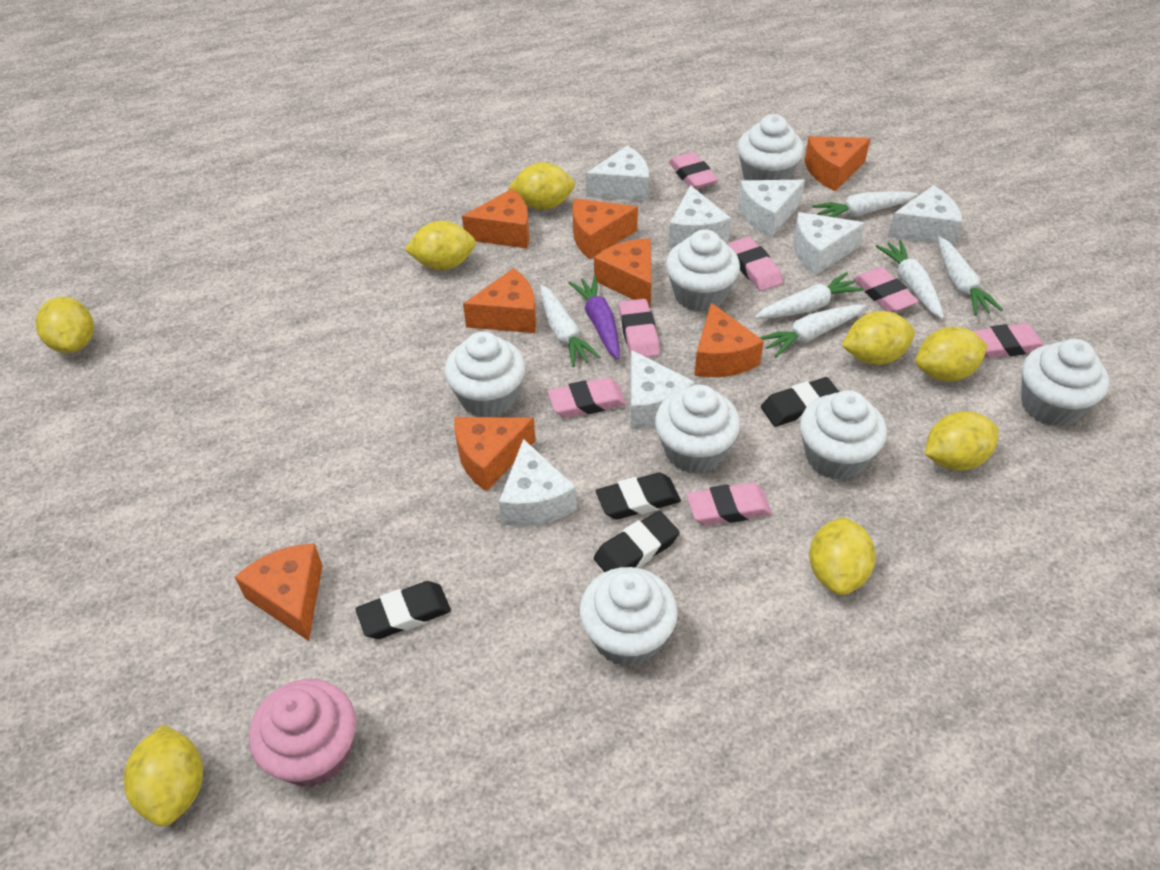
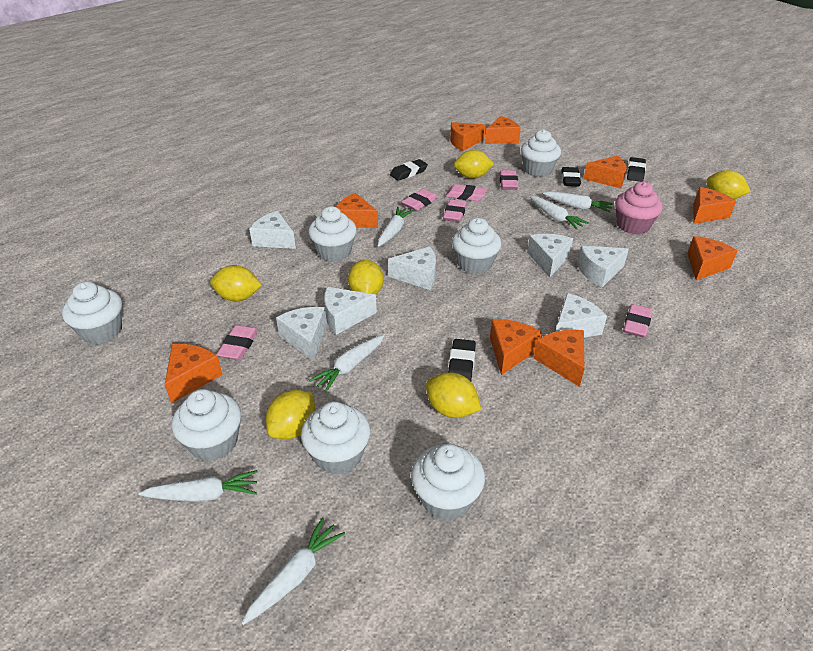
orange cheese: [235,543,323,641] [454,417,535,491] [462,189,529,249] [463,268,536,333] [572,198,638,259] [594,238,652,307] [694,303,764,377] [804,136,871,191] = 8 -> [165,344,223,403] [336,193,378,228] [450,122,486,151] [485,116,521,144] [490,319,542,375] [534,329,584,387] [584,156,627,189] [687,236,738,280] [693,187,736,224] = 9
pink eraser: [548,378,626,418] [619,299,660,357] [669,152,718,189] [687,482,772,526] [727,236,783,291] [853,267,919,312] [972,323,1044,358] = 7 -> [216,325,259,360] [402,189,439,211] [443,199,467,222] [445,184,487,201] [499,170,519,190] [623,304,653,337] = 6
purple carrot: [568,276,620,360] = 1 -> none = 0
yellow lemon: [35,297,94,353] [123,724,203,826] [405,221,476,270] [508,162,575,210] [809,517,876,595] [842,311,915,365] [915,327,988,382] [925,411,999,471] = 8 -> [210,265,262,301] [266,390,316,439] [348,260,384,294] [426,372,481,418] [454,150,494,179] [706,170,751,199] = 6

